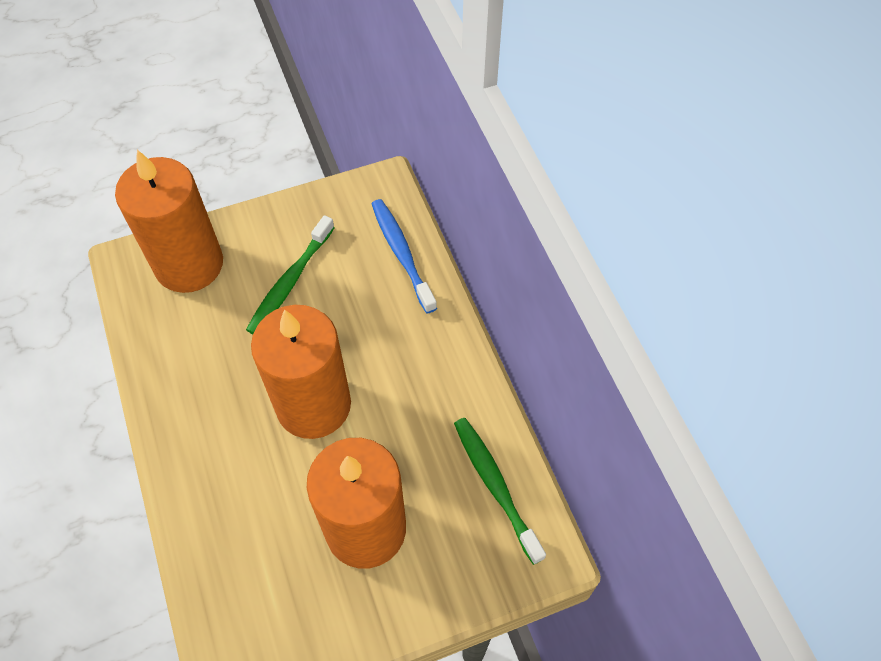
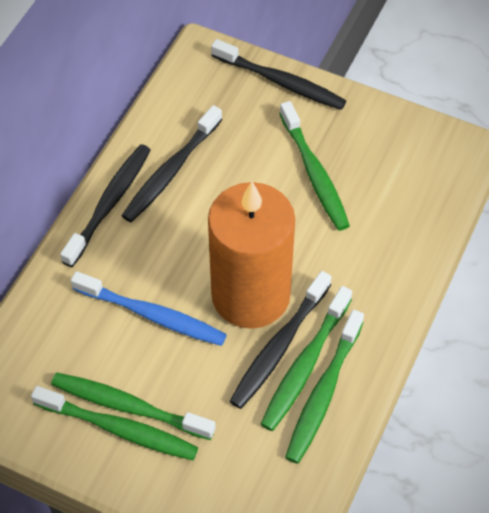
black toothbrush: none = 0 -> [60,144,151,267] [121,105,223,222] [211,39,346,110] [230,271,331,409] = 4
green toothbrush: [246,215,335,334] [454,418,546,565] = 2 -> [31,386,198,460] [51,373,216,440] [261,286,352,431] [279,101,350,231] [285,309,364,464] = 5
orange candle: [115,150,223,293] [251,305,351,439] [307,438,406,569] = 3 -> [208,182,295,329] = 1

